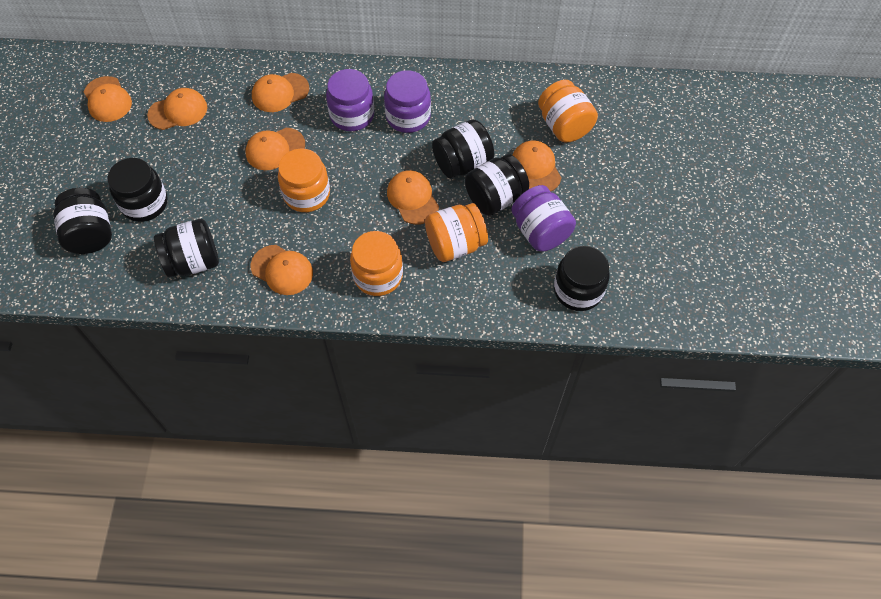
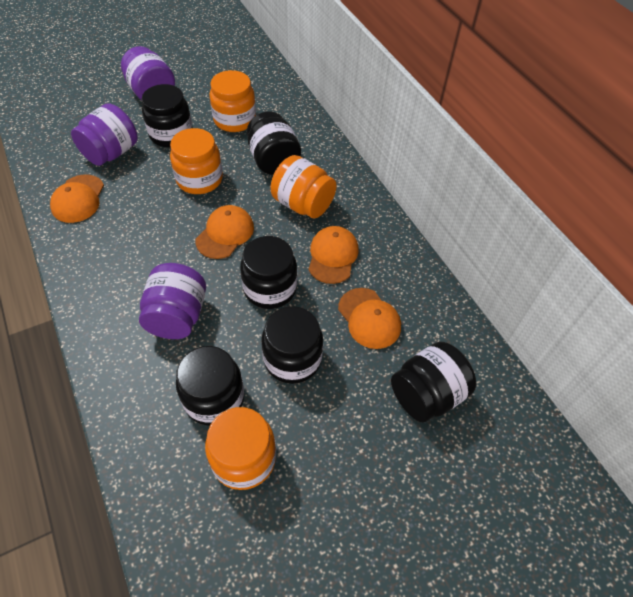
orange cap: [84,76,132,122] [147,88,207,130] [246,128,305,170] [250,245,313,295] [252,73,309,112] [387,170,439,225] [512,140,561,191] = 7 -> [50,175,104,223] [196,205,254,259] [309,226,358,284] [338,288,401,349] = 4

